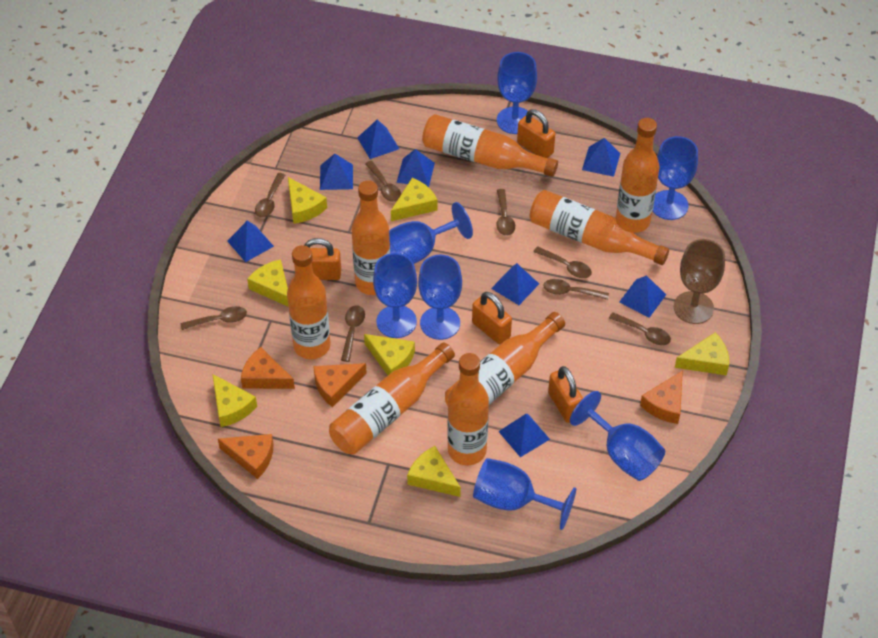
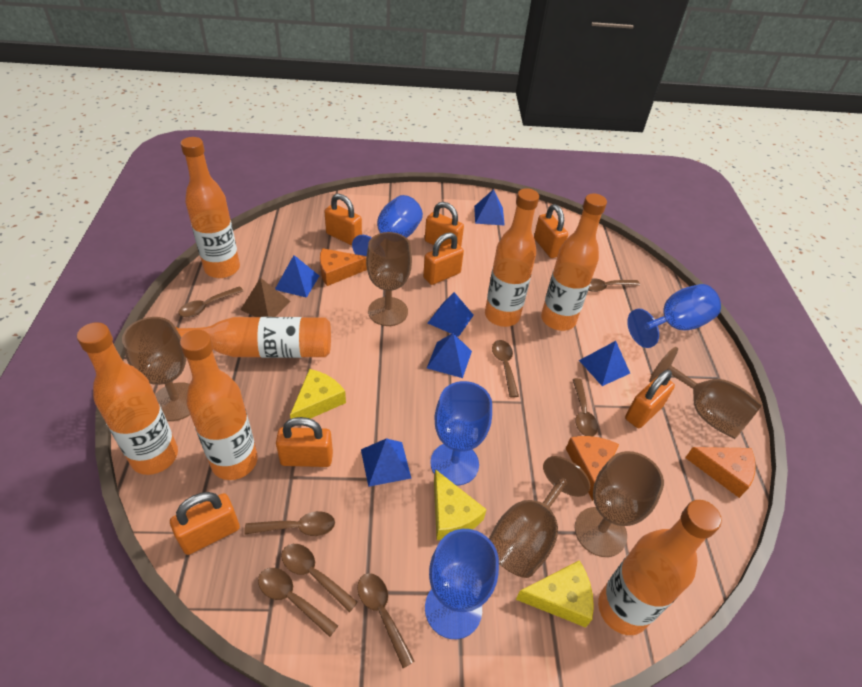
blue goblet: [373,253,417,338] [389,202,473,264] [418,255,462,340] [473,458,576,530] [497,52,537,134] [570,391,665,481] [653,136,698,220] = 7 -> [352,195,423,256] [425,529,499,639] [430,381,492,486] [627,284,721,348] = 4
blue pyramid: [227,221,274,262] [320,154,353,190] [357,119,399,159] [396,149,435,187] [491,263,539,305] [498,414,550,457] [582,138,621,177] [619,275,666,318] = 8 -> [275,255,319,298] [361,438,411,487] [427,333,472,378] [428,292,474,337] [474,189,505,226] [579,341,630,386] = 6
brown goblet: [674,239,725,324] = 1 -> [122,317,190,421] [366,232,412,326] [489,456,590,578] [575,451,664,557] [649,347,763,439] = 5
brown pyramid: none = 0 -> [241,278,291,317] = 1
orange bottle: [287,245,331,359] [329,342,455,455] [351,180,390,295] [422,114,558,177] [445,312,565,406] [448,353,489,465] [529,190,669,265] [616,118,660,233] = 8 -> [77,322,178,475] [175,317,331,358] [180,330,258,480] [181,137,240,278] [485,188,539,327] [541,194,607,331] [598,500,722,635] = 7
orange cheese: [218,434,273,479] [241,347,295,389] [313,363,367,407] [640,370,683,424] = 4 -> [320,248,367,286] [566,436,619,501] [685,447,756,498] = 3
orange padlock: [304,238,341,280] [472,292,512,345] [517,109,555,158] [548,366,583,423] = 4 -> [170,492,240,555] [276,417,333,467] [324,194,362,246] [423,232,464,285] [425,202,464,248] [534,204,568,258] [625,370,675,428] = 7
yellow cheese: [213,374,257,427] [247,259,288,306] [288,177,327,224] [364,334,415,375] [391,178,437,221] [407,446,461,497] [675,332,729,376] = 7 -> [290,369,346,419] [434,469,487,540] [516,560,594,628] = 3

